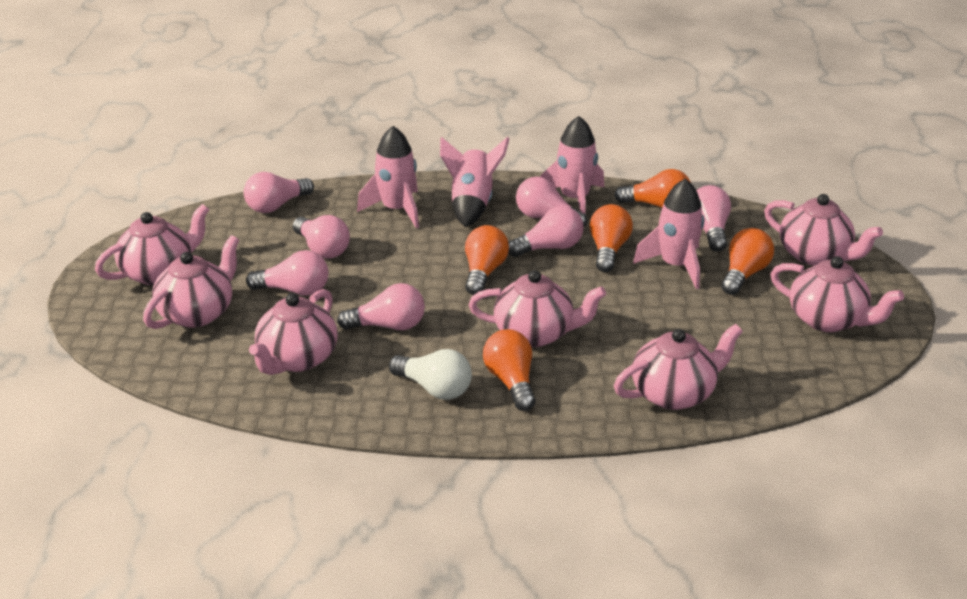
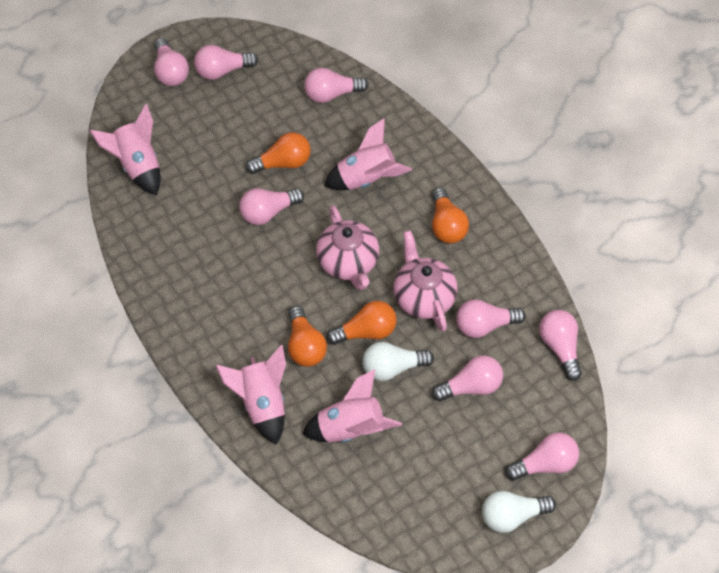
orange light bulb: [465,225,509,295] [483,329,536,411] [590,204,633,272] [614,169,691,208] [721,228,774,295] = 5 -> [246,132,311,174] [288,306,327,367] [327,301,397,345] [432,188,469,244] = 4
pink light bulb: [244,172,314,213] [246,250,329,296] [293,215,350,259] [337,283,425,330] [508,206,584,257] [516,177,587,228] [696,185,731,252] = 7 -> [154,38,189,86] [194,45,258,80] [239,188,304,225] [304,68,369,103] [432,355,503,401] [456,299,526,338] [506,432,579,481] [539,310,582,381] = 8
pink teapot: [95,204,209,285] [143,235,239,329] [249,289,338,375] [469,270,606,347] [614,324,743,410] [764,194,883,266] [771,256,904,332] = 7 -> [316,205,379,290] [393,230,458,332] = 2
white light bulb: [389,349,472,400] = 1 -> [362,342,434,381] [482,491,556,533] = 2

